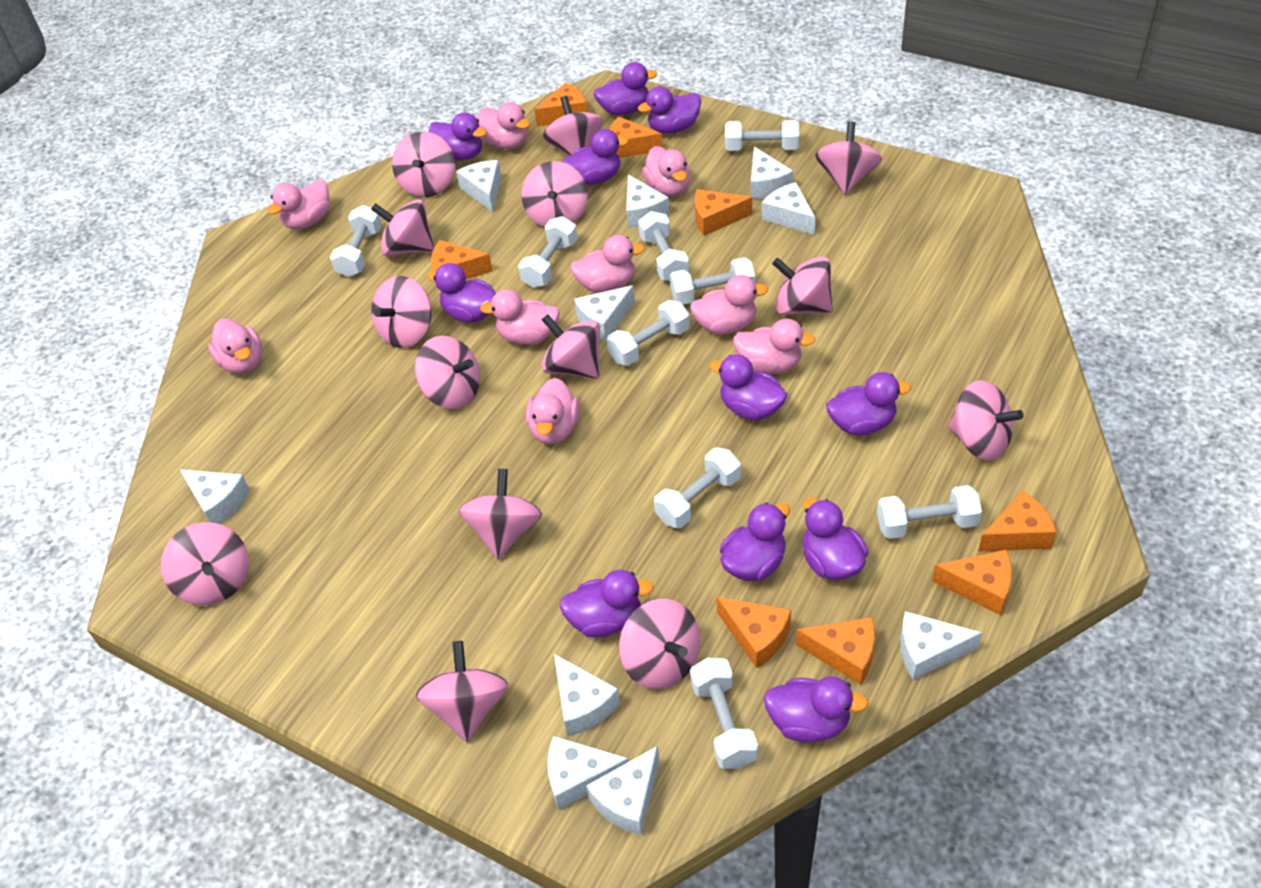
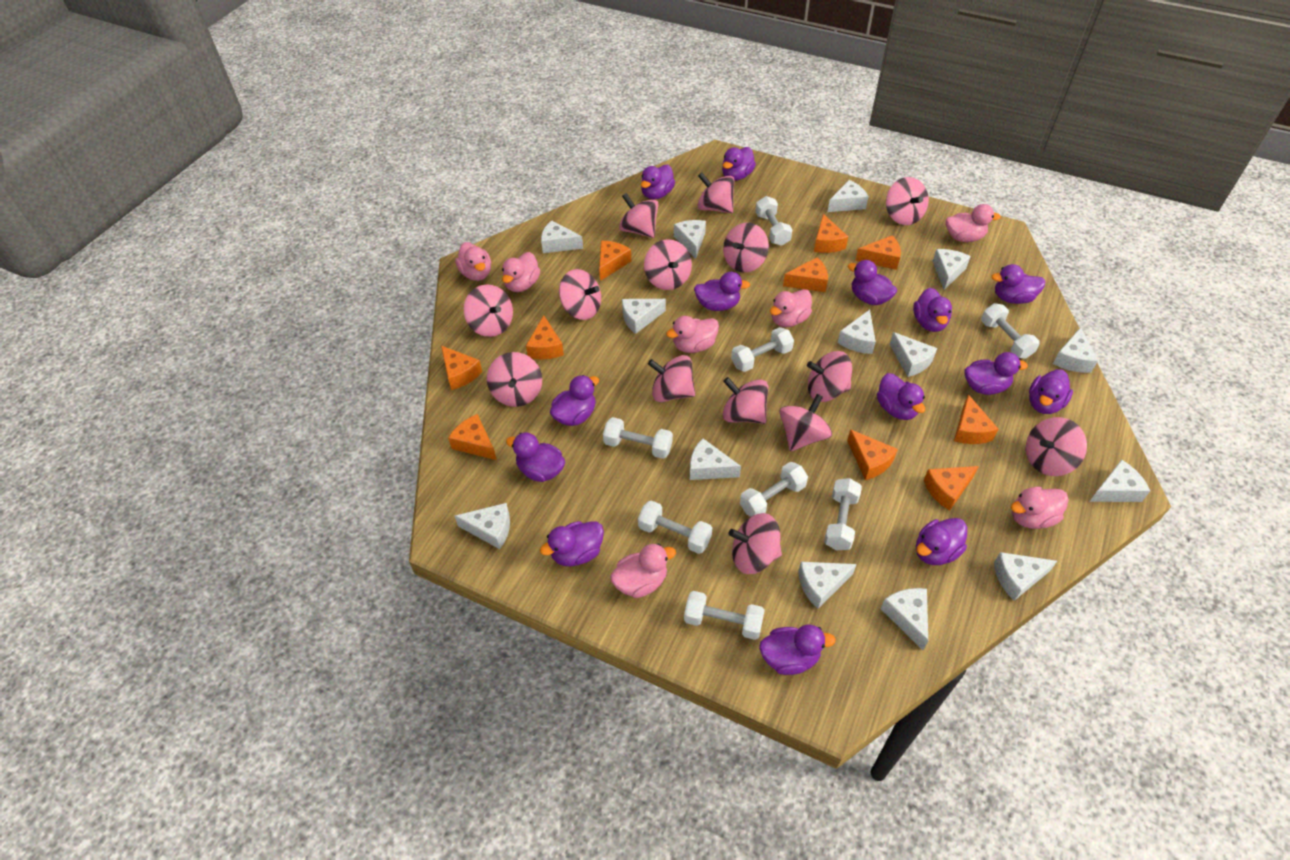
orange cheese: [431,240,493,279] [534,83,587,126] [609,117,662,158] [695,189,752,236] [717,597,791,668] [796,617,875,685] [932,550,1012,615] [978,490,1057,551] = 8 -> [441,346,482,390] [448,414,497,460] [526,315,564,359] [599,241,631,281] [783,257,828,292] [814,214,848,253] [847,429,898,480] [855,235,901,270] [923,466,979,511] [954,394,999,444] = 10
pink duck: [208,318,262,374] [268,180,329,229] [478,102,530,149] [480,289,560,345] [526,378,580,444] [570,235,645,293] [642,146,690,197] [690,275,768,334] [733,319,815,374] = 9 -> [455,242,491,281] [502,252,540,292] [610,544,676,598] [666,316,719,353] [770,289,812,327] [946,204,1001,242] [1011,487,1069,529] = 7
purple duck: [427,263,495,322] [428,112,487,160] [559,570,654,638] [562,129,629,185] [594,62,657,116] [638,86,701,134] [710,354,787,420] [720,503,790,581] [764,677,869,742] [803,498,868,580] [826,372,911,436] = 11 -> [506,433,565,482] [540,521,604,566] [550,375,599,426] [641,165,675,199] [694,272,750,311] [722,147,756,181] [759,624,836,675] [848,260,897,305] [877,373,925,420] [913,288,952,332] [916,518,967,565] [964,352,1028,395] [991,264,1045,304] [1029,369,1073,414] = 14
white cheese: [180,469,250,524] [456,160,501,212] [548,736,629,810] [554,654,620,736] [574,285,635,341] [586,746,659,835] [626,174,670,228] [751,147,793,199] [762,182,816,235] [900,611,982,680] = 10 -> [455,503,510,549] [541,220,583,253] [622,299,666,334] [674,220,706,259] [690,438,741,480] [798,562,857,609] [827,180,869,212] [838,310,876,354] [881,588,928,650] [890,332,937,377] [932,249,971,290] [994,552,1057,601] [1053,327,1098,373] [1090,459,1150,502] = 14
white dumbbell: [330,205,382,277] [518,216,577,288] [606,300,690,366] [638,211,689,281] [654,448,741,528] [670,257,756,304] [690,658,758,769] [725,120,799,151] [877,485,982,539] = 9 -> [603,417,673,459] [638,500,712,554] [684,591,765,640] [731,327,794,372] [740,462,808,517] [755,196,792,246] [824,478,862,550] [981,303,1040,359] = 8

